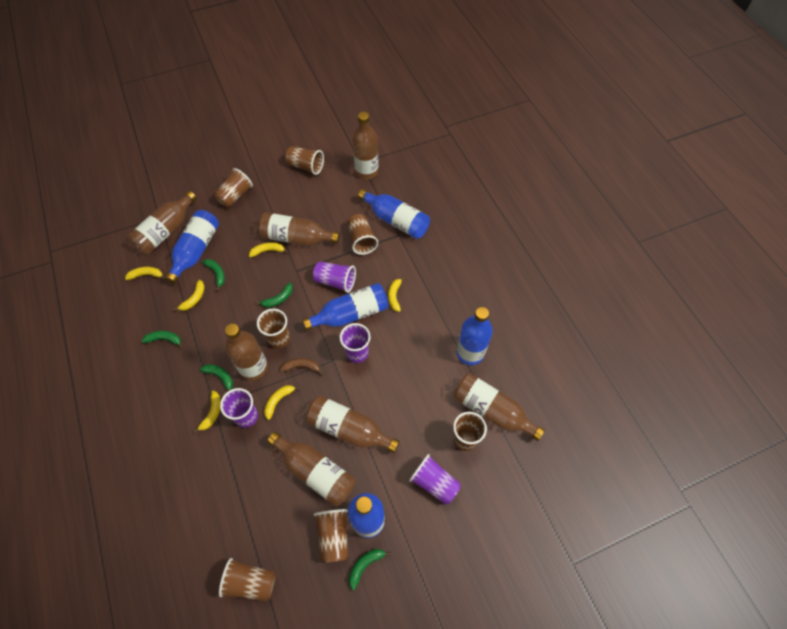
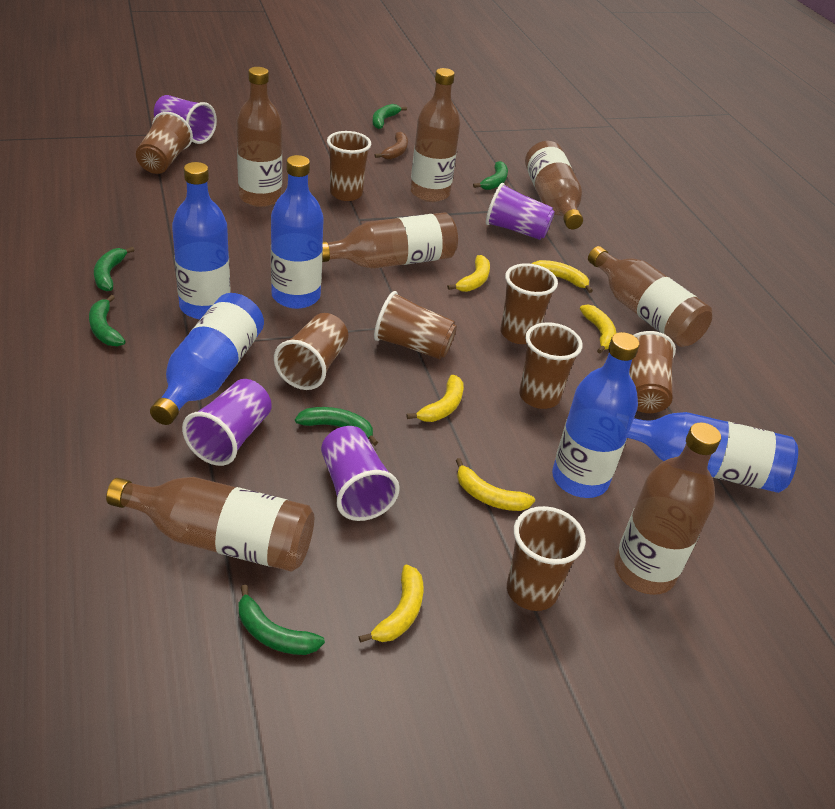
brown cup: [214,168,253,207] [219,558,276,601] [257,309,290,349] [285,146,324,175] [314,509,348,563] [347,214,378,255] [453,412,487,451] = 7 -> [136,112,193,174] [274,313,348,390] [327,131,371,201] [374,291,457,359] [500,263,558,344] [507,506,586,611] [519,322,583,409] [629,331,676,413] = 8
green banana: [141,331,183,348] [200,364,233,391] [202,259,225,291] [255,283,293,308] [349,549,391,590] = 5 -> [89,295,126,346] [94,247,134,291] [239,585,325,655] [295,407,378,446] [372,104,407,129] [473,161,508,190] = 6

